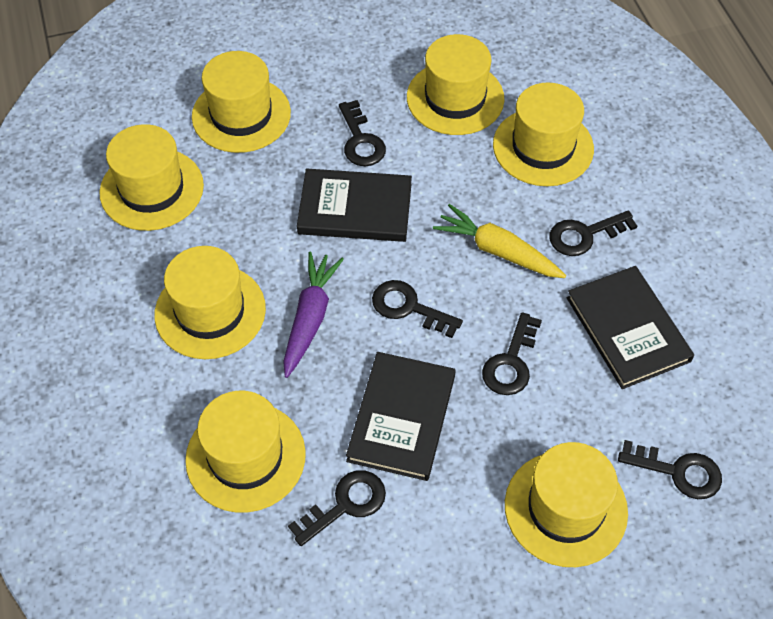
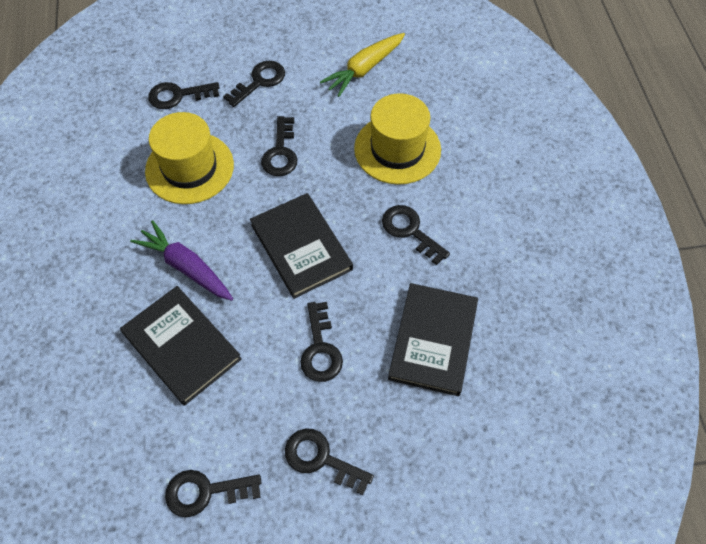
black key: [288,470,386,546] [339,100,386,166] [372,280,463,338] [482,312,542,395] [549,210,637,256] [618,440,722,499] = 6 -> [148,82,220,109] [165,470,262,517] [223,61,285,107] [261,116,297,176] [285,428,374,495] [300,302,343,382] [382,205,450,265] = 7
yellow hat: [99,124,204,231] [154,246,266,359] [185,391,306,513] [192,51,291,153] [407,34,505,135] [493,82,594,186] [505,442,628,567] = 7 -> [145,112,234,204] [354,93,441,185] = 2

